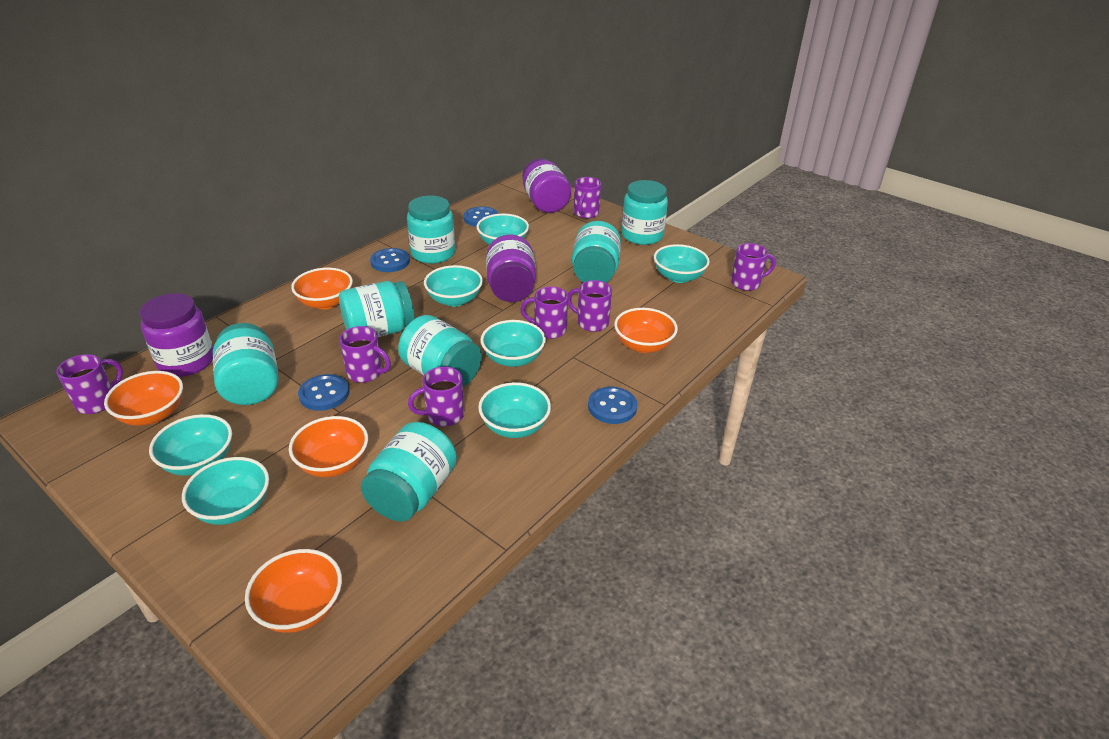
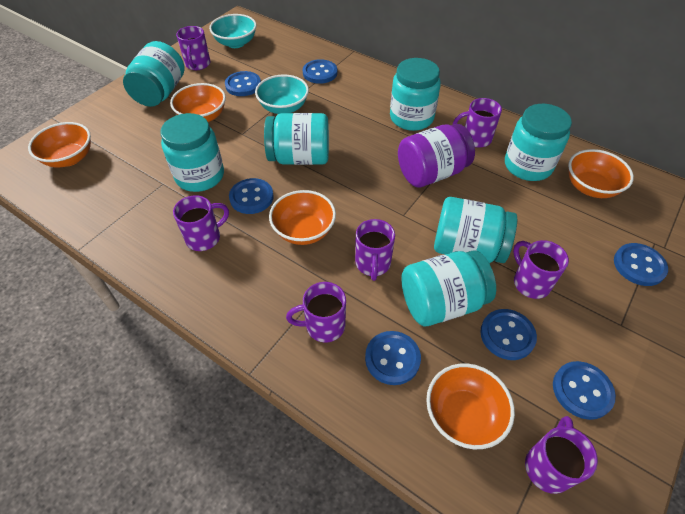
blue button: [298,374,349,411] [370,248,410,272] [464,206,499,227] [588,387,637,424] = 4 -> [225,71,261,96] [229,178,274,214] [303,59,337,84] [365,331,421,385] [480,309,537,360] [553,361,616,420] [614,243,668,286] = 7
purple jar: [140,293,213,377] [486,235,536,302] [522,158,571,213] = 3 -> [398,124,475,188] = 1
turquoise bowl: [149,414,232,476] [182,457,269,525] [424,265,483,307] [477,214,529,245] [478,382,551,438] [481,320,546,367] [654,244,710,283] = 7 -> [209,14,257,48] [255,74,309,114] = 2

